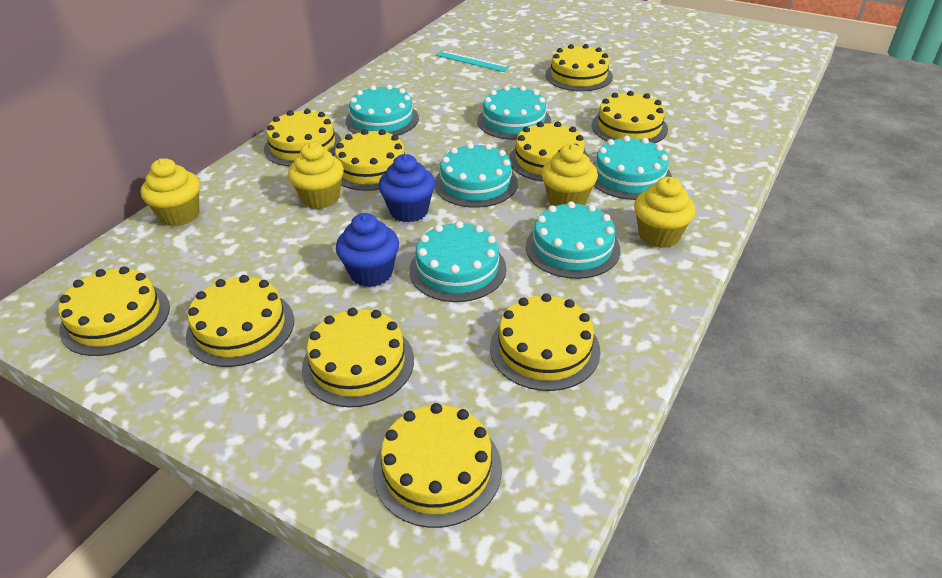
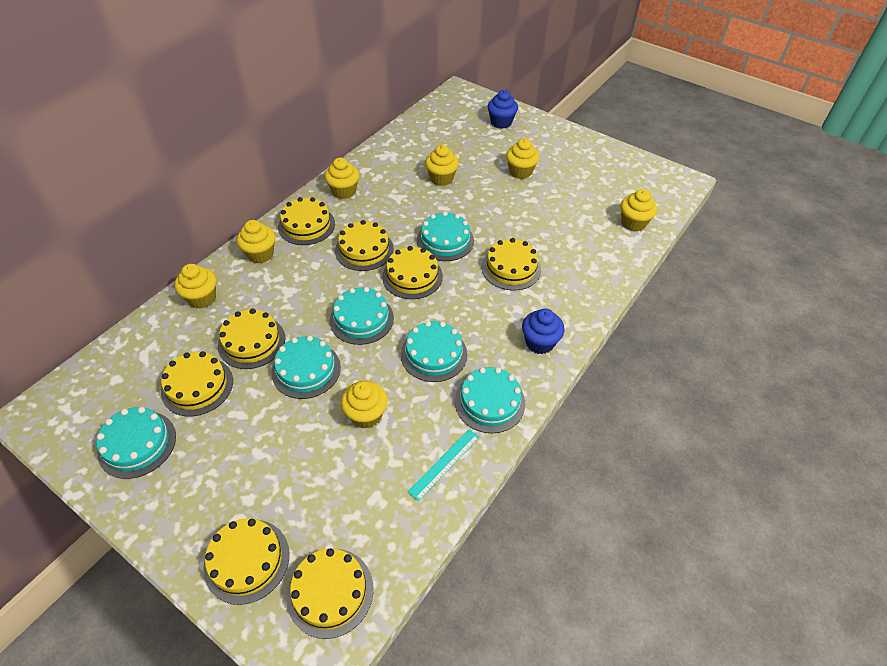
yellow cake: [59,266,170,356] [186,275,294,367] [264,109,342,167] [302,308,414,407] [335,129,405,191] [373,403,502,528] [490,293,601,391] [509,121,589,182] [545,44,613,91] [592,91,668,143] = 10 -> [161,351,233,416] [203,518,289,605] [218,308,285,369] [278,197,335,245] [286,548,374,639] [335,220,394,271] [382,246,443,299] [482,238,541,290] = 8
yellow cupcake: [141,158,200,226] [288,142,344,209] [541,144,598,206] [634,177,695,248] = 4 -> [175,264,216,309] [237,220,275,263] [325,158,359,199] [341,381,388,429] [425,145,459,186] [506,138,539,179] [621,189,657,232] = 7

